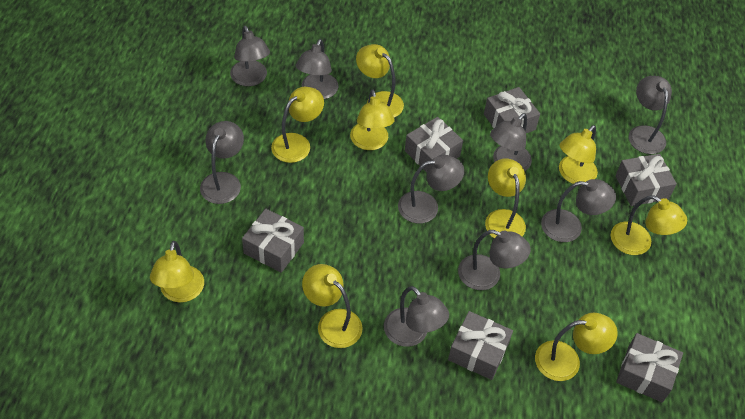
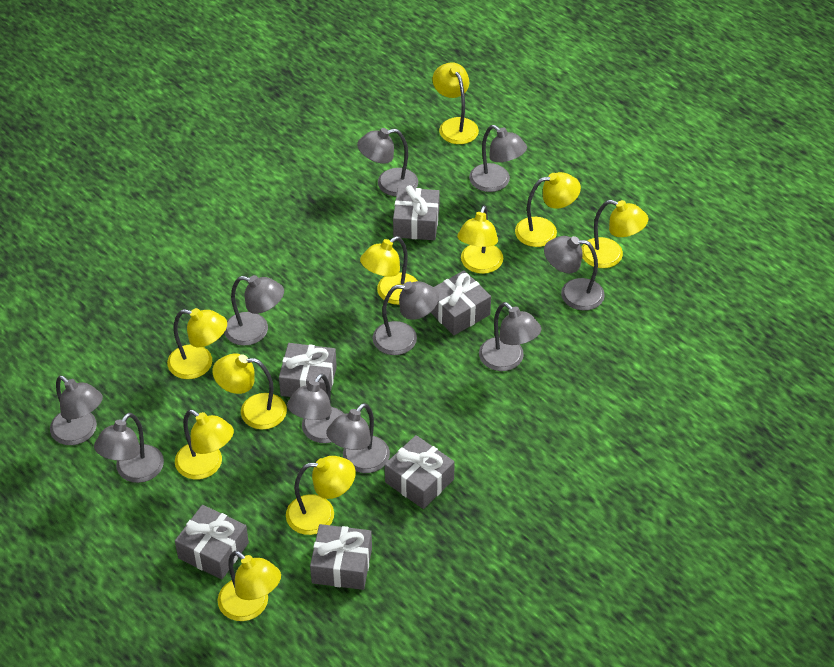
grey lamp: [200,121,244,204] [230,25,270,86] [296,39,338,99] [384,286,449,347] [398,155,464,223] [458,230,531,290] [490,113,532,171] [541,179,616,242] [629,76,672,154] = 9 -> [50,375,103,445] [94,413,164,483] [224,275,284,346] [287,373,344,443] [326,403,390,473] [357,128,418,196] [373,281,439,355] [469,125,527,192] [479,302,542,371] [544,236,605,311] = 10
yellow lamp: [150,241,204,303] [271,87,324,163] [302,264,363,348] [350,89,395,150] [356,44,404,118] [485,158,526,238] [535,313,618,381] [559,125,598,184] [611,195,687,255] = 9 -> [167,308,227,379] [175,410,234,480] [212,353,287,429] [218,551,281,621] [286,456,356,535] [360,236,418,305] [433,62,479,144] [457,206,503,274] [515,172,581,247] [581,200,648,268] = 10

